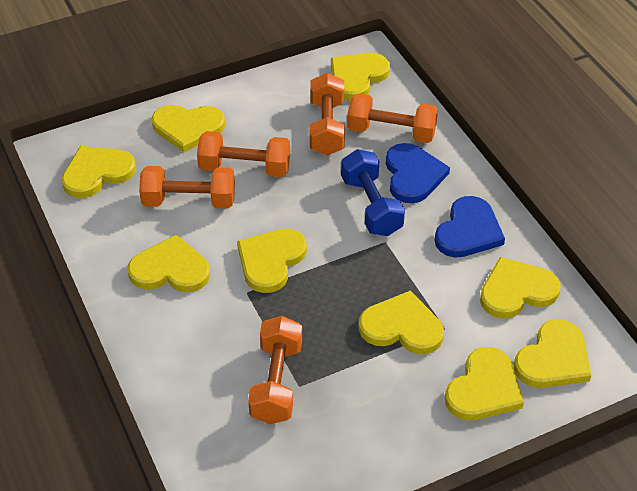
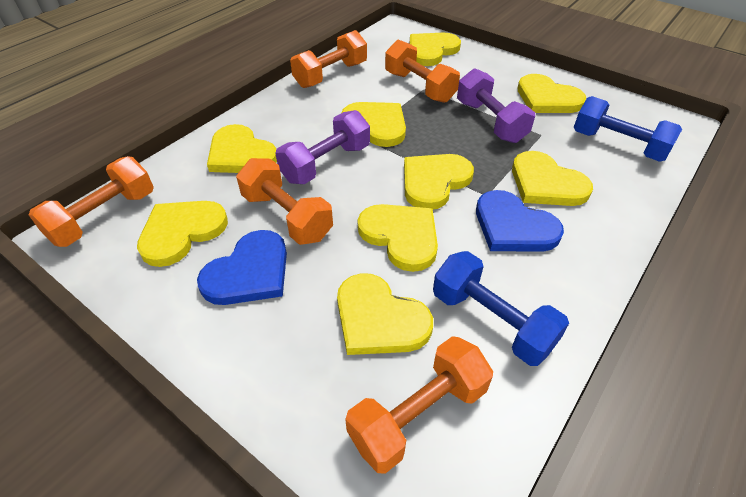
blue dumbbell: [341,149,405,236] = 1 -> [433,251,569,366] [574,96,682,162] = 2
purple dumbbell: none = 0 -> [275,110,370,184] [457,68,535,143] = 2

